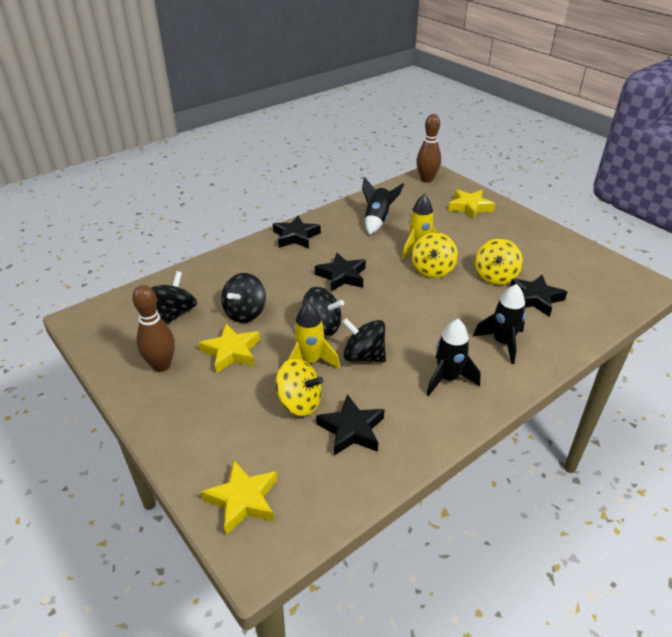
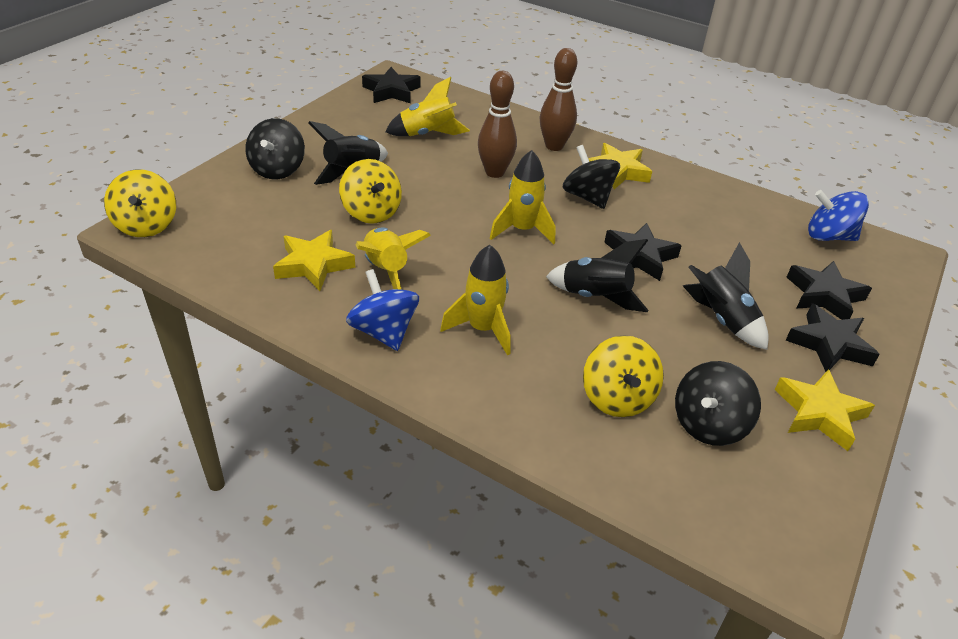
black spinning top: [151,271,197,325] [221,273,266,323] [303,287,344,336] [342,318,386,362] = 4 -> [245,118,305,179] [563,145,620,209] [675,361,761,446] = 3
blue spinning top: none = 0 -> [346,269,419,351] [808,190,869,241] = 2
yellow rocket: [288,302,340,369] [402,194,437,259] = 2 -> [355,227,431,290] [385,77,470,136] [440,245,510,355] [490,150,555,244] = 4

